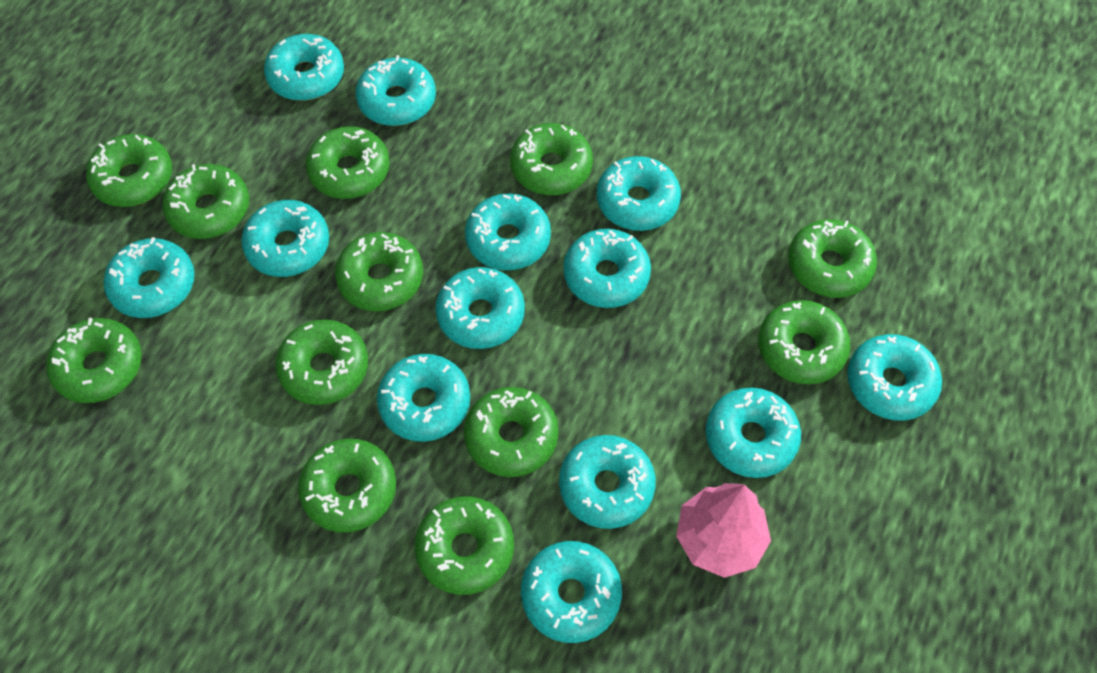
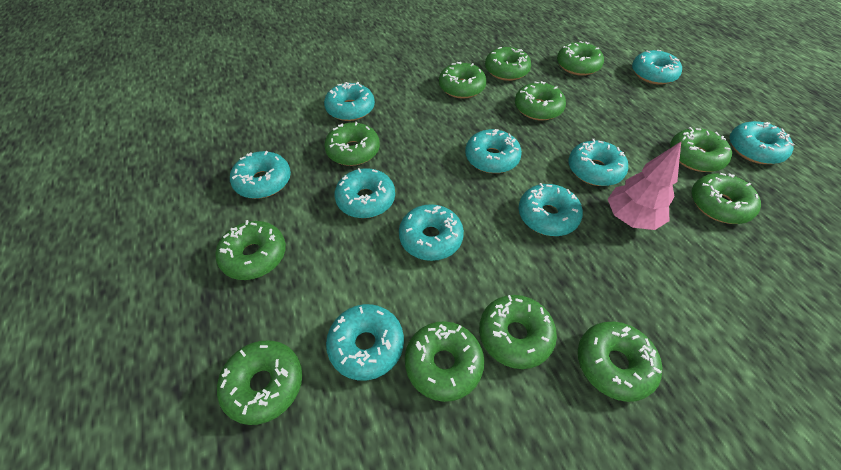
turquoise donut: [104,237,195,318] [241,200,329,277] [264,34,344,101] [356,55,436,126] [377,354,470,442] [435,267,525,349] [465,194,551,270] [521,541,622,643] [559,435,656,529] [564,229,651,308] [597,156,681,231] [706,388,801,478] [847,334,942,421] = 13 -> [230,151,291,199] [324,82,375,121] [326,304,404,381] [334,168,395,218] [399,204,464,261] [465,129,522,173] [518,183,583,236] [568,139,628,186] [632,50,682,85] [730,121,794,164] = 10

